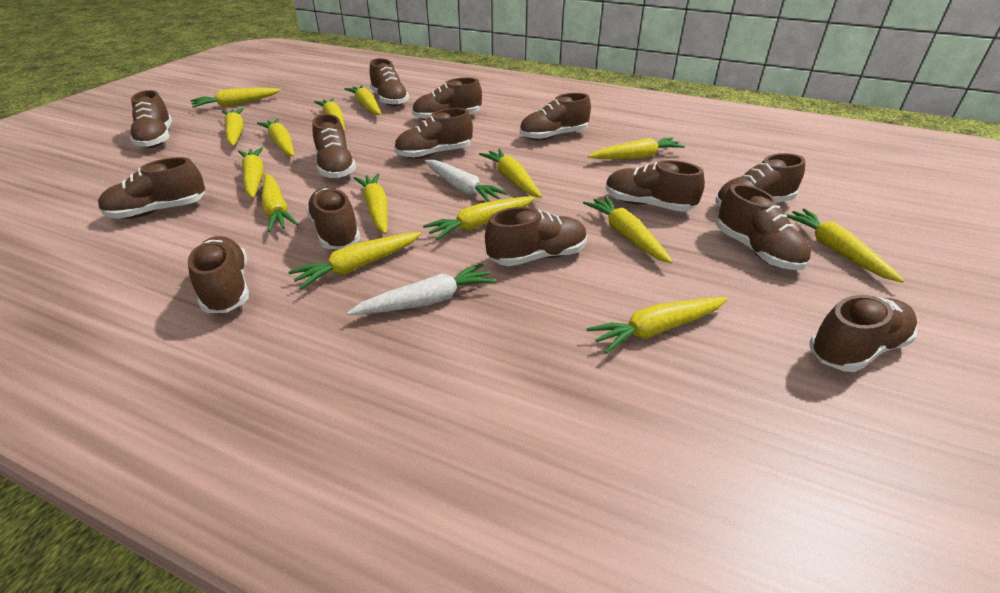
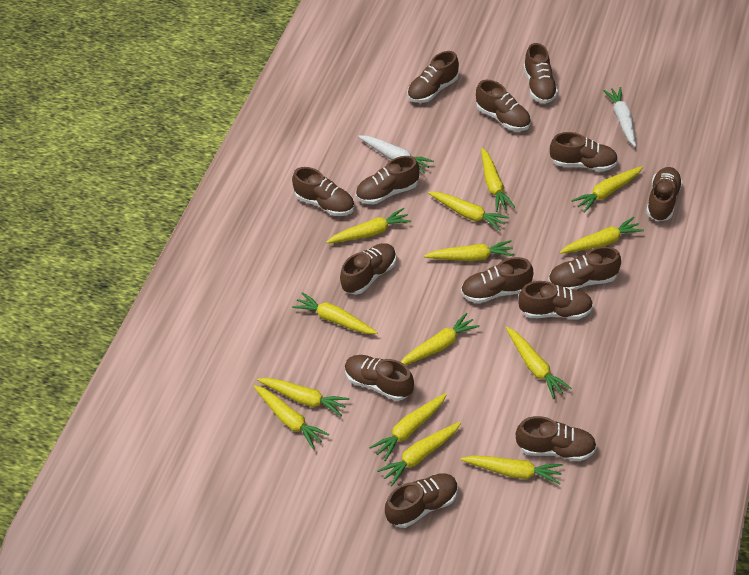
yellow carrot: [190,88,281,108] [222,108,244,146] [238,147,264,198] [257,118,294,156] [261,174,299,232] [288,232,421,289] [314,98,345,132] [344,85,381,115] [354,173,388,234] [423,196,535,240] [479,149,542,198] [583,196,673,263] [587,297,728,354] [588,137,685,159] [785,208,904,283] = 15 -> [254,385,329,449] [257,378,349,416] [292,292,378,334] [326,208,411,243] [369,393,447,461] [377,422,461,487] [401,312,480,365] [424,240,514,261] [428,192,509,231] [461,455,563,484] [481,148,515,212] [506,327,571,399] [560,217,644,254] [571,166,643,213] = 14

